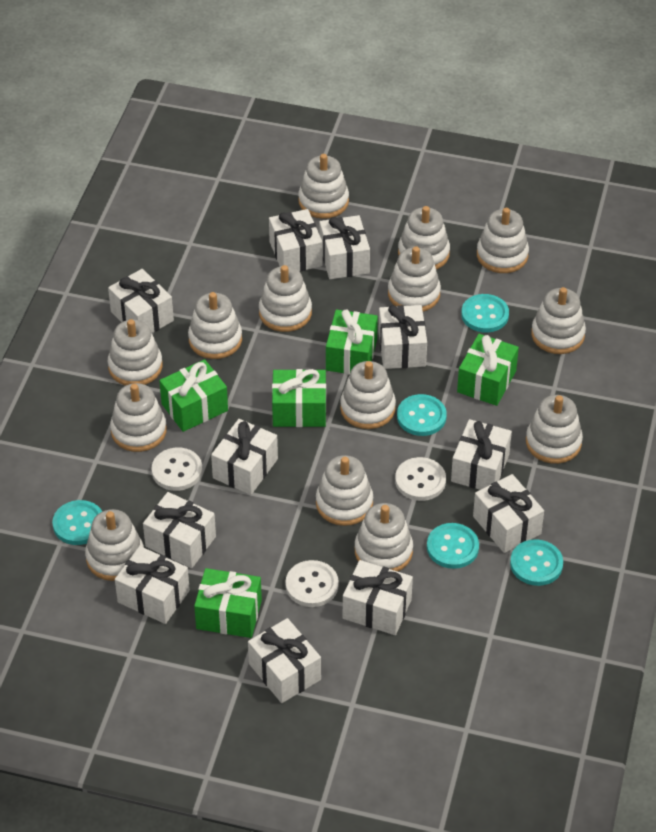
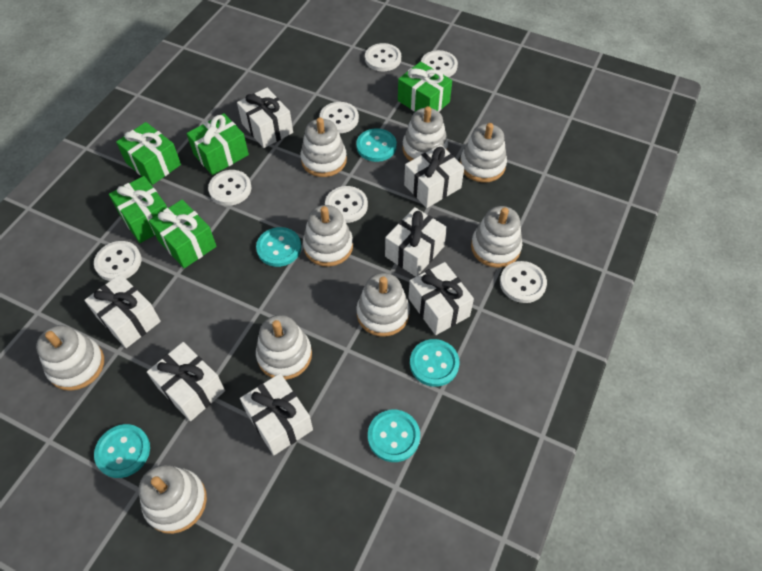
white button: [151,448,202,491] [285,560,339,607] [395,457,446,501] = 3 -> [94,241,141,281] [208,170,251,206] [319,102,359,133] [325,186,368,223] [365,43,401,71] [421,50,458,77] [500,261,547,303] = 7
white gift: [108,269,174,333] [115,546,190,624] [143,492,216,568] [211,419,278,495] [248,618,321,703] [269,209,323,271] [319,215,370,279] [343,560,413,635] [378,305,427,369] [451,419,512,490] [473,474,544,553] = 11 -> [84,274,161,348] [147,342,225,421] [237,87,293,148] [240,373,313,455] [385,207,447,277] [404,145,464,208] [409,262,474,335] = 7
white stacking toy: [85,509,144,581] [108,319,163,386] [110,383,167,452] [188,292,242,359] [259,265,312,332] [298,154,349,219] [316,455,373,526] [340,361,396,429] [355,503,413,572] [388,246,441,312] [398,206,450,269] [477,208,529,273] [526,395,583,464] [531,287,586,354] = 14 -> [36,325,104,391] [138,465,207,534] [256,315,312,380] [300,118,347,177] [303,205,353,267] [356,273,410,337] [403,106,448,161] [460,123,507,183] [471,206,522,268] = 9

